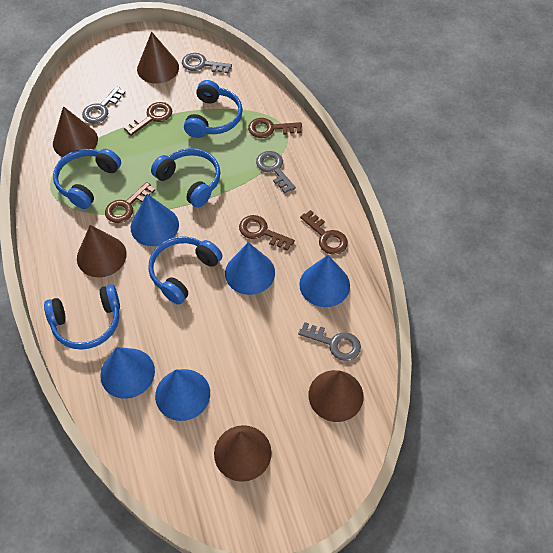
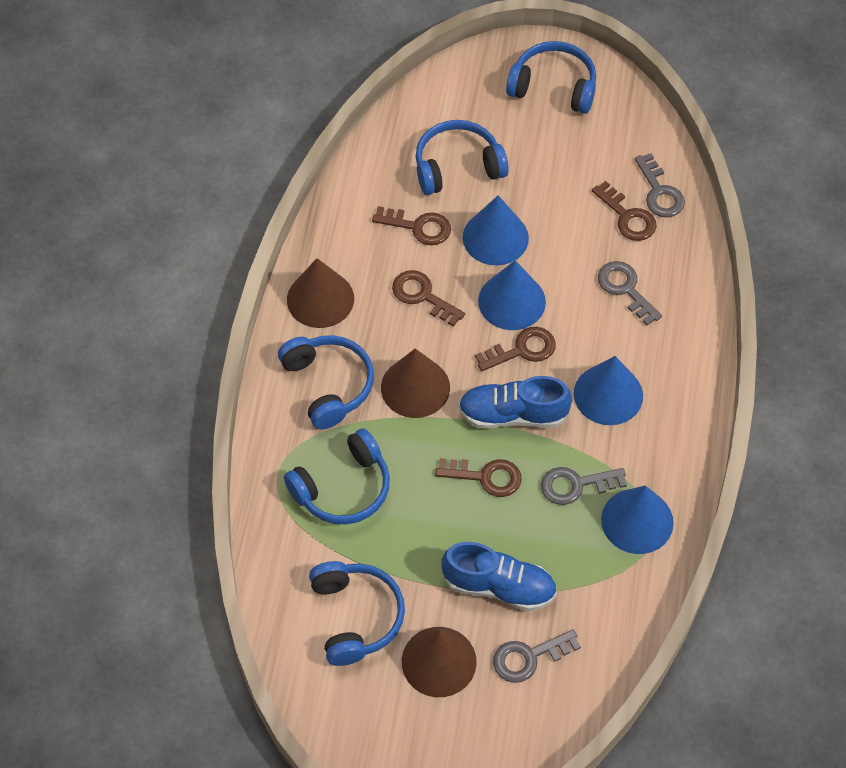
blue cone: [100,347,155,399] [131,194,179,246] [155,369,210,421] [225,242,275,295] [299,255,350,307] = 5 -> [463,195,529,265] [478,260,546,330] [574,356,643,425] [601,485,673,554] = 4
blue shoe: none = 0 -> [442,542,557,611] [458,376,572,429] = 2
brown cone: [53,106,98,159] [77,225,127,278] [137,32,179,84] [214,425,272,482] [308,370,364,422] = 5 -> [287,258,354,328] [381,349,450,418] [402,627,477,697] = 3

